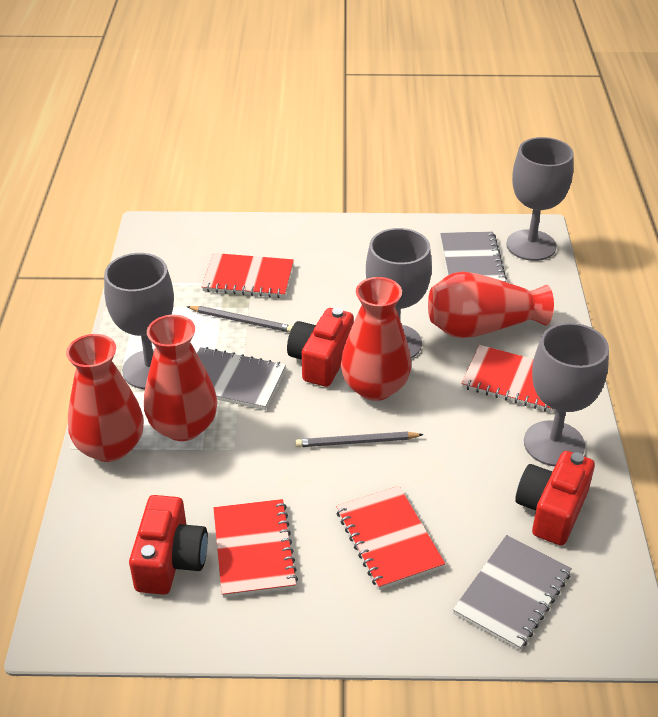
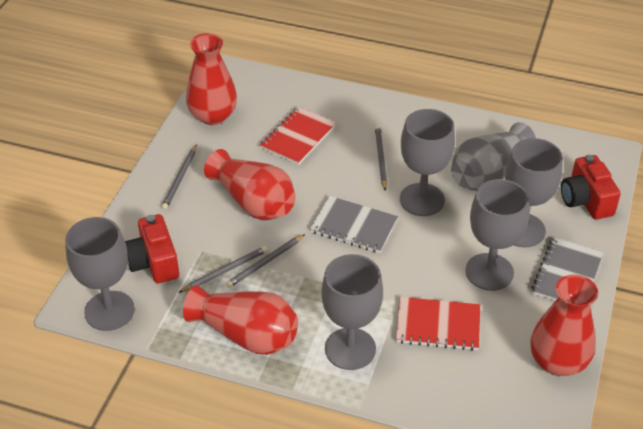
grey goblet: [104,253,174,389] [366,228,432,358] [506,137,573,261] [524,323,609,466] = 4 -> [65,217,135,331] [321,254,383,370] [400,109,455,216] [465,179,529,291] [505,138,563,247] = 5
grey notebook: [197,347,286,410] [440,231,507,282] [453,535,572,651] = 3 -> [310,196,398,253] [531,237,604,301] = 2
grey pencil: [186,306,293,332] [295,432,424,447] = 2 -> [162,144,197,210] [178,246,268,293] [226,234,305,288] [375,126,387,191] = 4
grey vase: none = 0 -> [451,122,536,191] = 1
red camera: [129,495,208,595] [287,307,354,387] [515,451,595,545] = 3 -> [125,214,179,283] [561,155,621,219] = 2
red notebook: [202,253,294,298] [213,499,298,598] [336,486,445,590] [461,345,553,412] = 4 -> [260,107,336,165] [396,297,480,351] = 2

